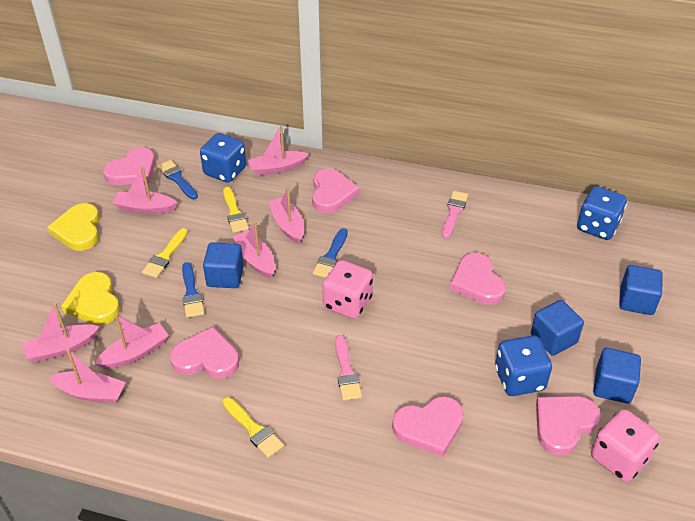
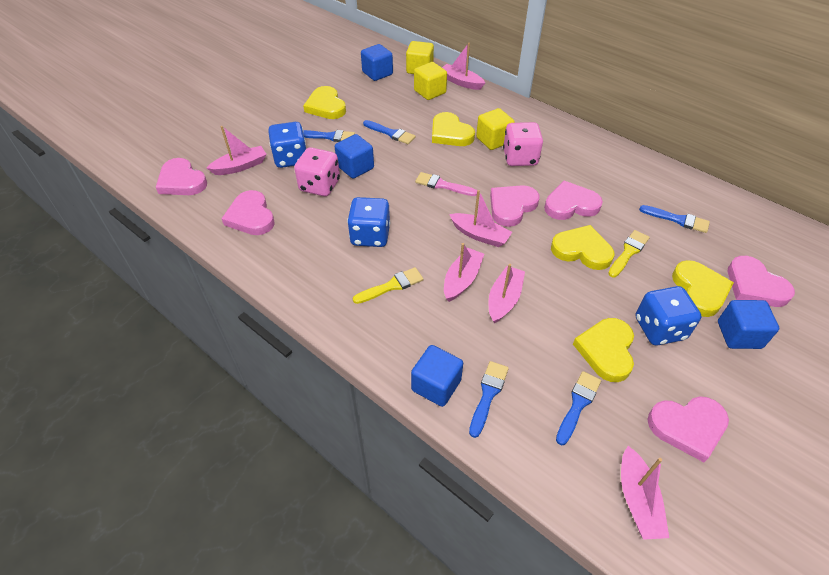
blue brush: [158,160,198,199] [182,262,204,318] [313,228,348,278] = 3 -> [303,130,355,142] [363,120,416,144] [469,361,509,438] [556,371,601,445] [639,205,710,233] = 5
pink boat: [22,303,100,362] [48,349,126,403] [95,314,169,369] [112,166,178,214] [233,221,275,278] [248,125,309,176] [269,187,304,244] = 7 -> [207,126,266,175] [442,43,485,90] [444,243,484,302] [449,190,512,247] [489,264,525,323] [621,446,669,540] = 6
pink brush: [335,335,362,401] [442,191,468,238] = 2 -> [415,172,477,196] = 1
yellow brush: [142,228,188,278] [222,397,284,458] [223,187,249,233] = 3 -> [353,267,424,304] [608,230,650,277] = 2
yellow cube: none = 0 -> [406,41,434,74] [414,62,447,100] [476,108,515,150] = 3
yellow heart: [47,203,100,251] [61,272,120,325] = 2 -> [303,86,346,119] [432,112,475,146] [551,225,614,270] [573,318,634,382] [672,260,734,317] = 5

